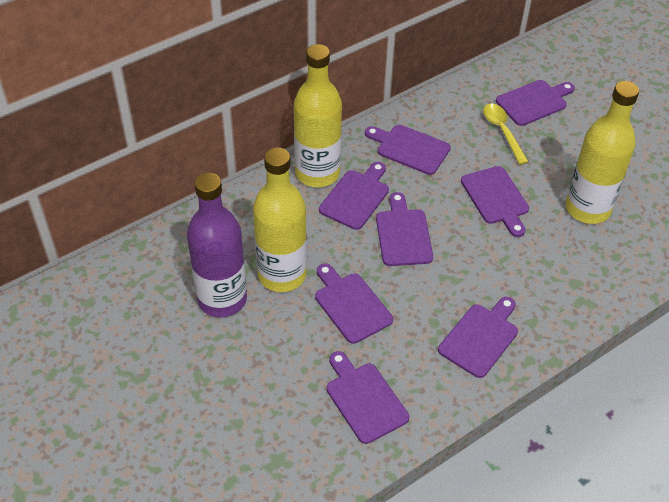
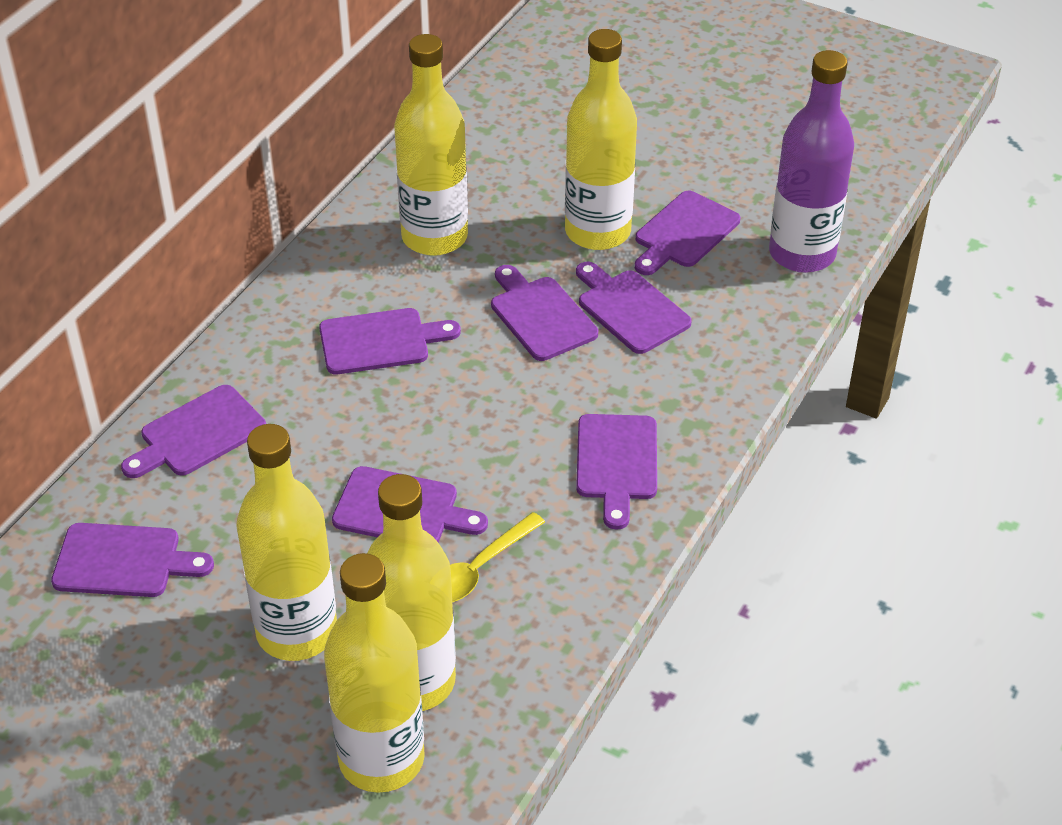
yellow bottle: [253,148,307,292] [294,44,342,188] [566,81,639,224] = 3 -> [236,424,337,661] [324,553,425,793] [367,474,456,711] [394,34,468,256] [565,29,637,250] = 5

